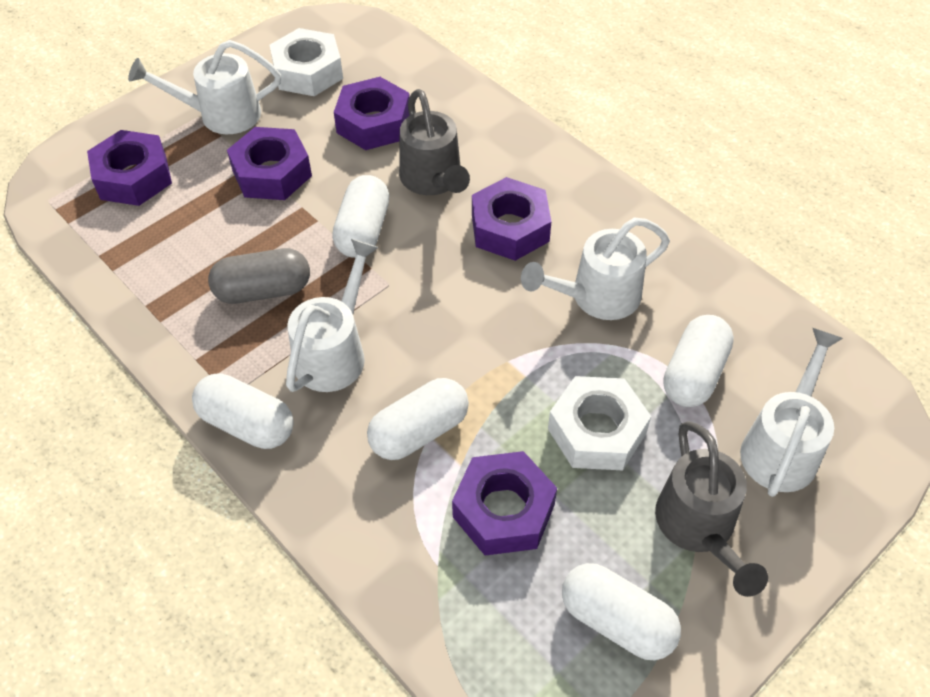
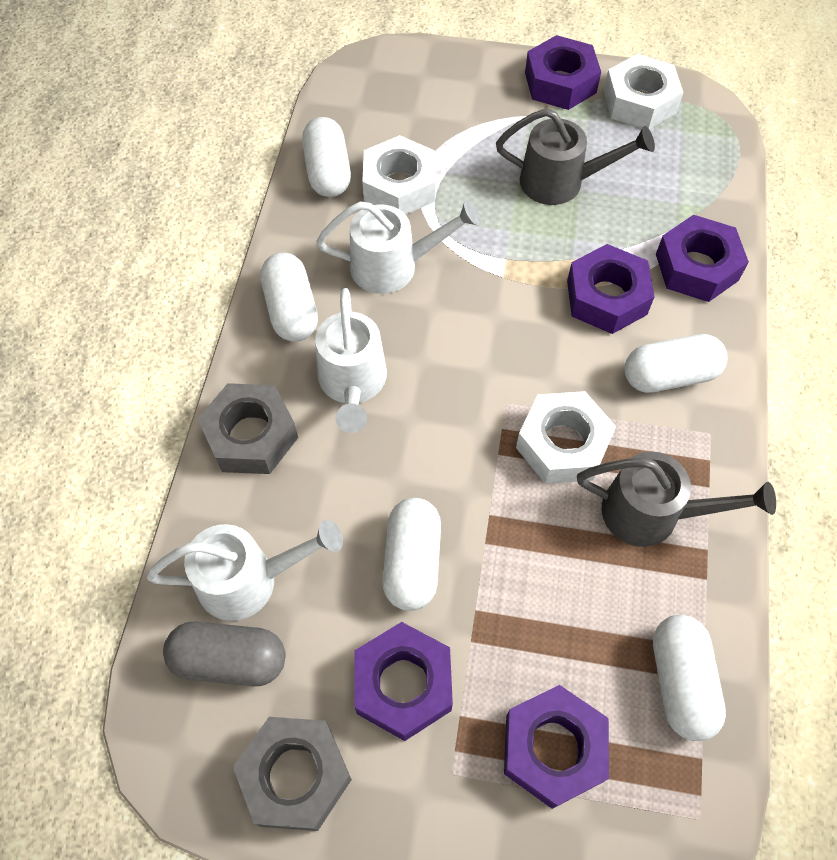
grey nut: none = 0 -> [198,383,298,474] [233,717,352,831] = 2
white nut: [269,28,343,96] [548,376,651,470] = 2 -> [362,135,435,215] [516,391,616,484] [604,54,684,129] = 3
white watering can: [128,40,281,134] [286,239,379,392] [521,218,670,320] [740,328,843,497] = 4 -> [146,520,343,621] [315,288,387,433] [316,200,481,294] = 3

